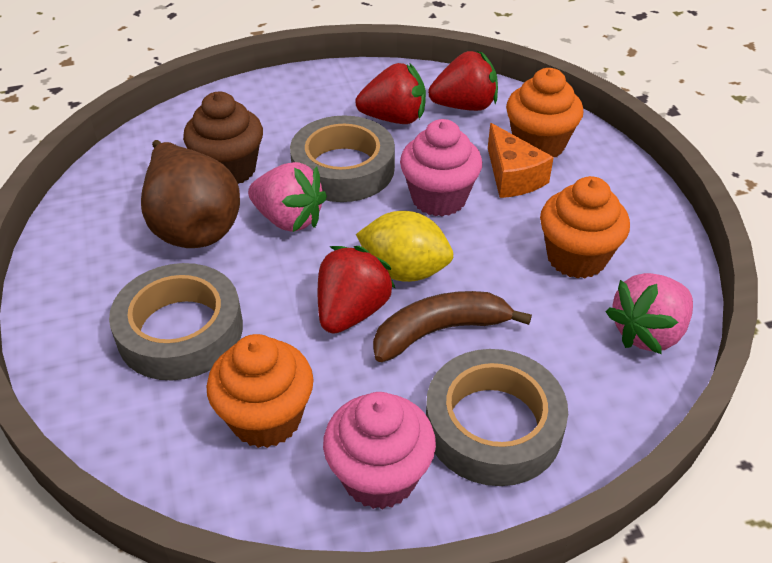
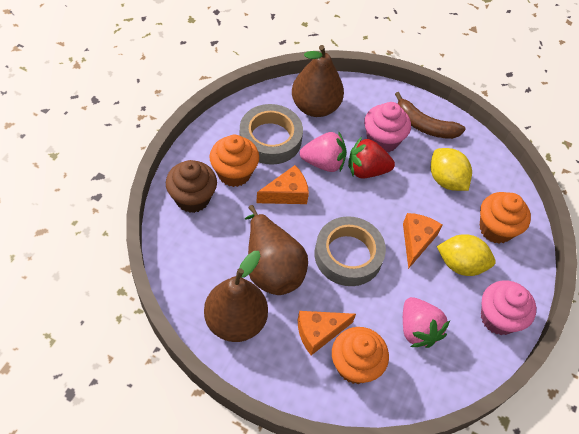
brown pear: [141,140,240,248] = 1 -> [204,251,268,342] [245,205,308,295] [292,45,344,117] = 3
grey tape: [109,263,243,380] [290,115,395,202] [426,349,568,486] = 3 -> [240,104,303,165] [315,216,386,286] = 2
orange cheese: [488,123,554,198] = 1 -> [256,165,309,204] [298,311,356,355] [403,213,443,269] = 3
red strawberry: [318,246,396,334] [355,63,426,124] [428,50,498,111] = 3 -> [348,137,395,178] = 1
yellow lemon: [356,211,453,282] = 1 -> [431,148,472,191] [437,234,496,276] = 2

